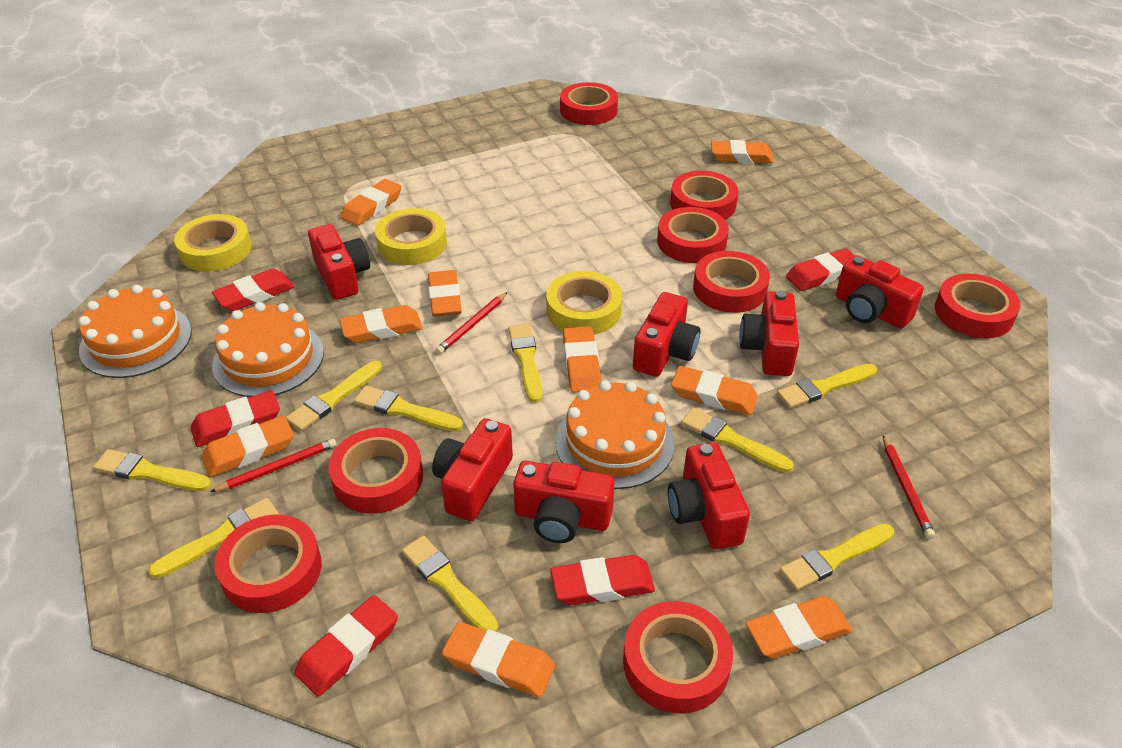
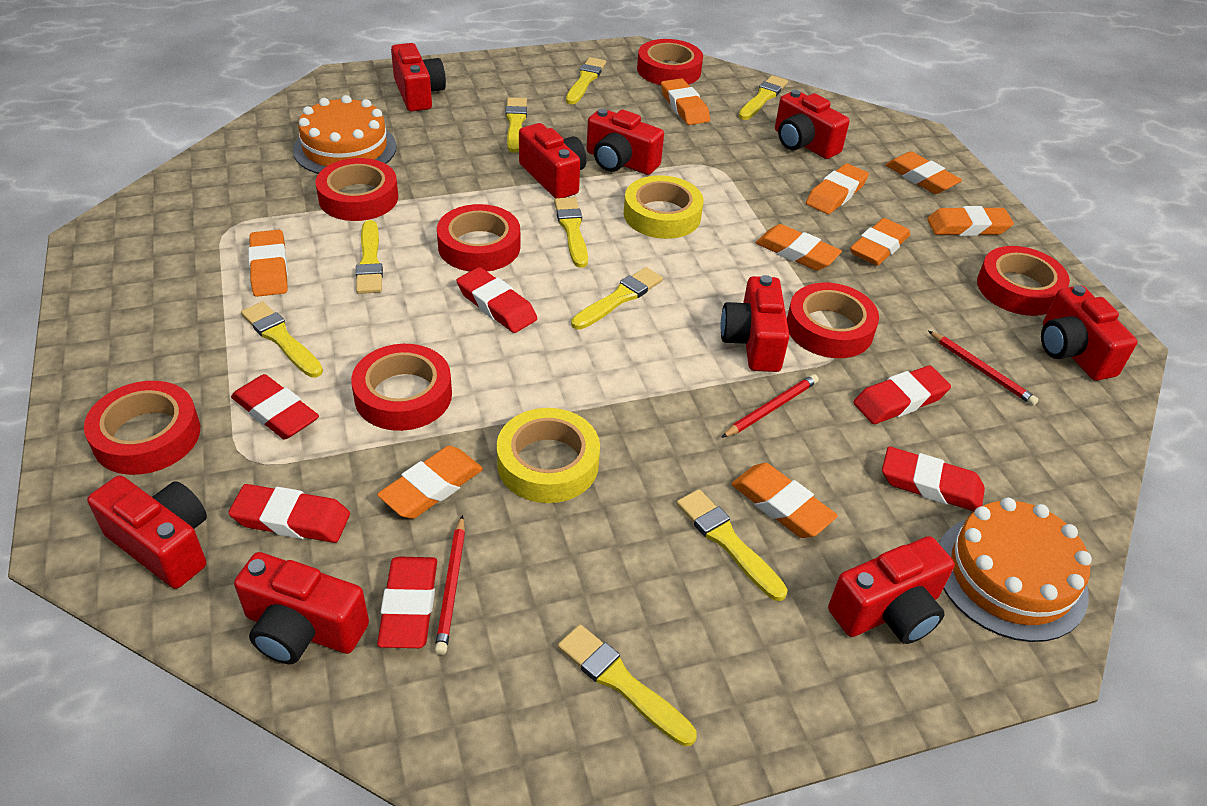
orange cake: [78,285,192,378] [212,302,324,397] [555,380,674,489] = 3 -> [293,95,397,174] [939,497,1092,642] = 2
red camera: [308,224,370,300] [432,418,513,521] [513,461,614,543] [633,292,700,377] [668,442,750,550] [739,291,799,376] [836,255,924,329] = 7 -> [87,475,207,589] [234,552,369,664] [391,43,446,112] [519,123,587,199] [587,108,664,175] [720,275,790,372] [775,90,850,159] [828,536,955,644] [1041,285,1137,381] = 9
red eraser: [190,390,280,447] [212,269,294,311] [294,595,398,697] [550,555,655,605] [786,249,855,291] = 5 -> [228,484,350,543] [231,374,319,439] [377,557,437,648] [456,267,537,333] [853,366,951,424] [882,447,985,511] = 6
red tape: [215,515,322,613] [329,428,423,514] [560,82,618,125] [623,601,733,713] [657,207,729,263] [670,171,738,219] [693,251,770,313] [935,274,1020,338] = 8 -> [84,381,200,475] [315,158,398,221] [351,344,452,431] [437,204,521,272] [637,39,703,85] [787,283,879,358] [977,246,1070,316] = 7
yellow tape: [174,214,252,272] [375,208,447,265] [546,271,622,335] = 3 -> [497,408,600,503] [624,175,704,239] = 2

